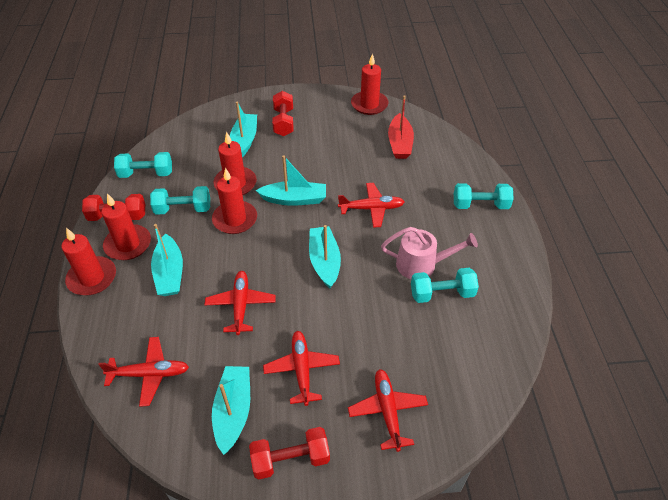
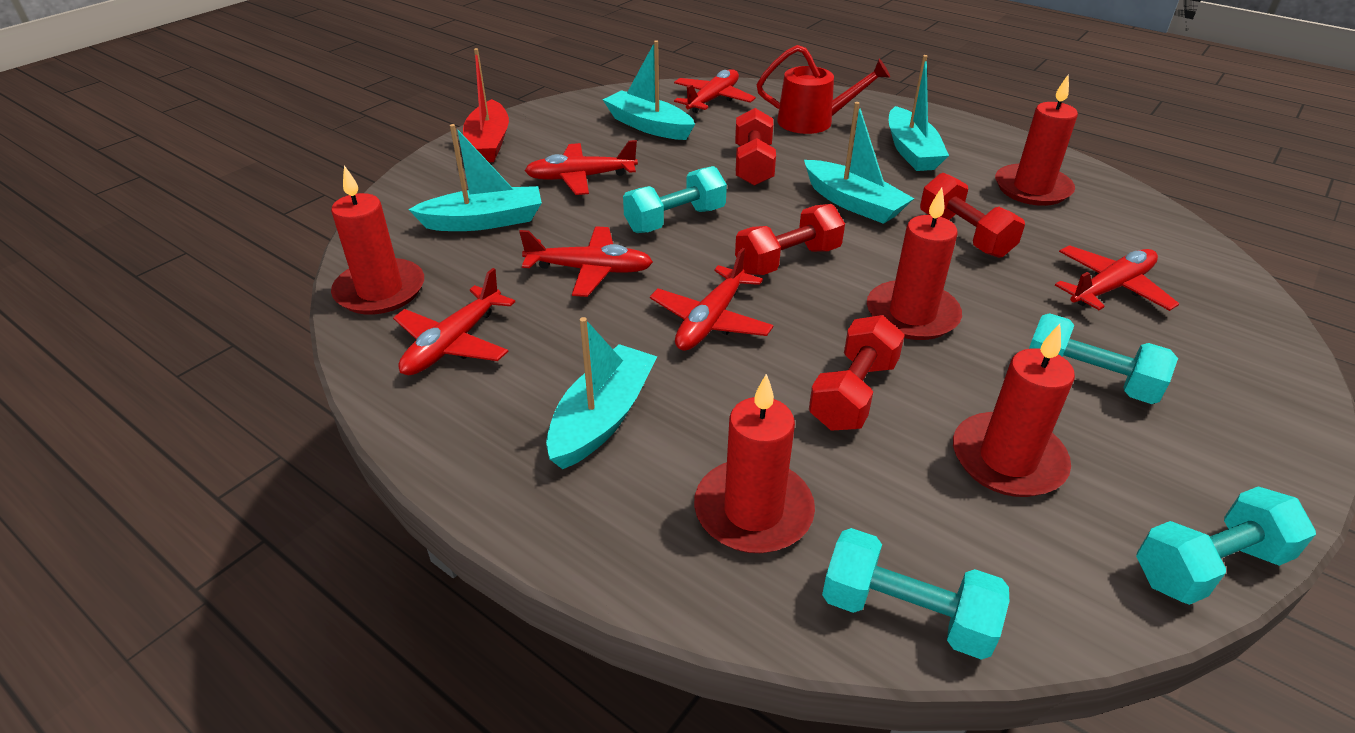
pink watering can: [381,227,478,279] = 1 -> none = 0
red dumbbell: [82,194,145,221] [249,427,330,479] [272,91,294,136] = 3 -> [735,108,776,186] [735,204,845,275] [809,315,905,431] [920,173,1025,258] = 4
red plane: [98,337,189,407] [205,271,276,335] [263,331,340,406] [338,183,405,228] [348,369,428,452] = 5 -> [393,268,515,375] [519,226,653,297] [525,140,638,195] [650,248,774,351] [674,69,756,113] [1055,245,1179,311] = 6
red watering can: none = 0 -> [757,45,890,134] = 1

